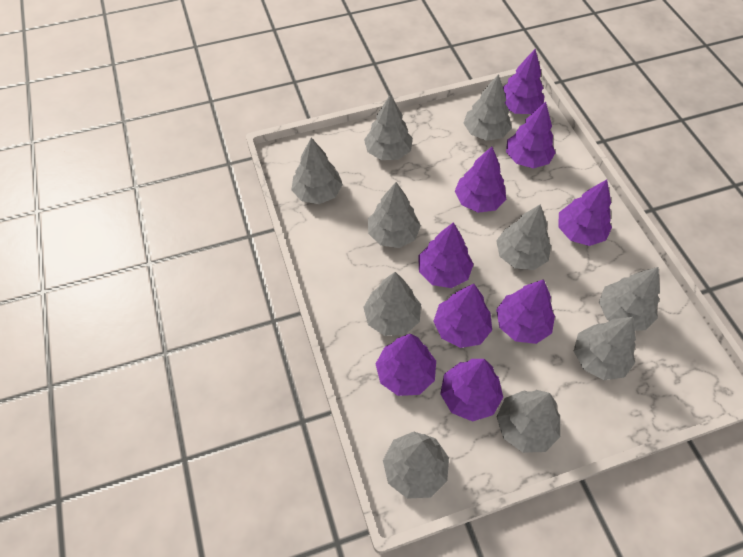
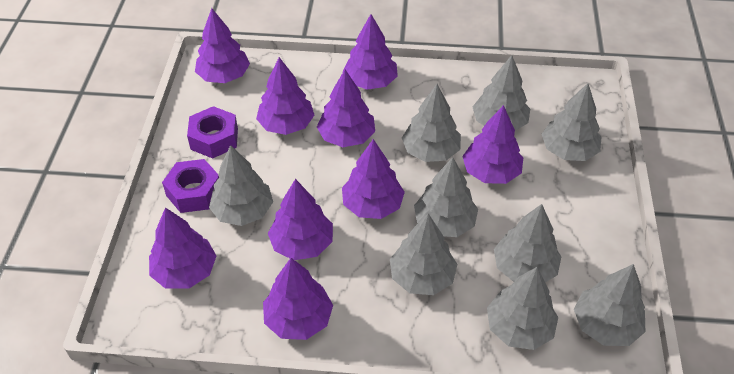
grey tree: [291,138,343,204] [363,272,421,336] [364,94,413,160] [368,182,421,248] [383,432,449,499] [464,74,512,141] [496,204,551,270] [497,390,560,453] [574,317,636,380] [599,267,660,331] = 10 -> [209,145,273,226] [390,213,458,295] [402,84,461,162] [414,157,478,237] [473,55,530,131] [487,267,558,350] [494,204,562,282] [542,83,601,161] [574,264,645,346] = 9
purple nut: none = 0 -> [162,159,219,213] [187,106,238,158] = 2

